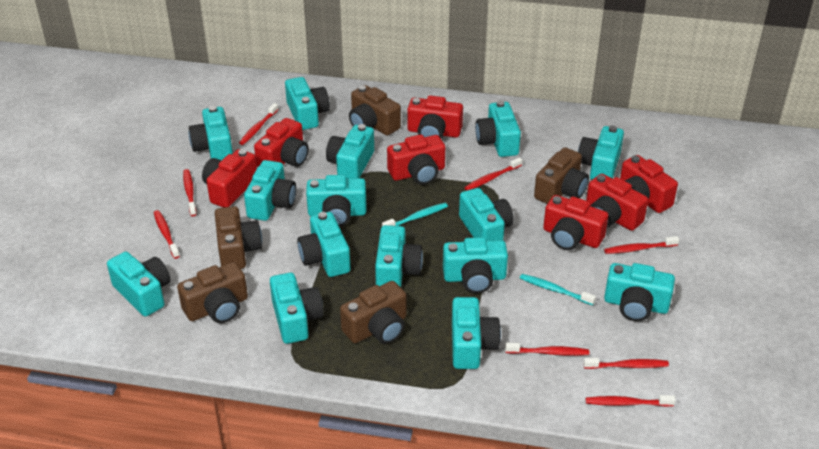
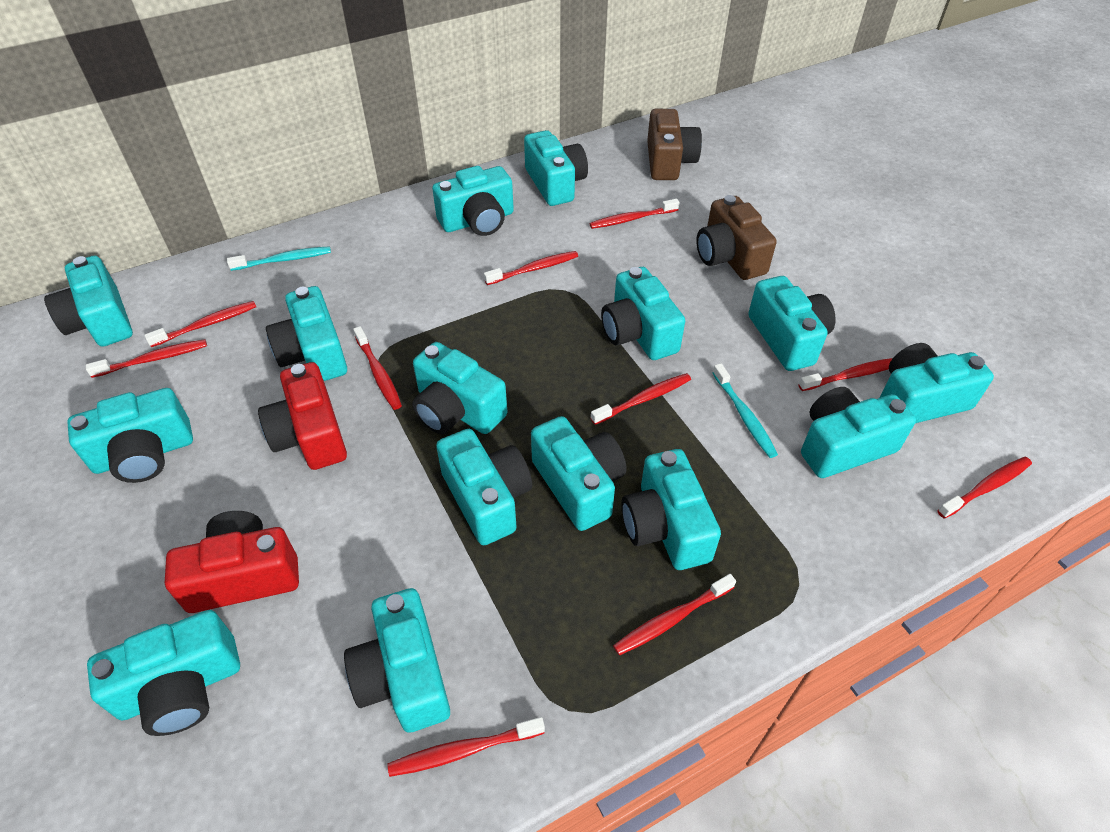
brown camera: [177,262,248,323] [215,206,262,269] [340,281,407,344] [349,85,401,135] [534,147,589,204] = 5 -> [647,109,702,180] [696,195,777,280] = 2
red camera: [202,149,257,208] [254,118,309,168] [387,134,445,185] [407,96,463,139] [543,195,608,250] [586,174,648,231] [620,155,678,213] = 7 -> [165,511,299,613] [258,362,347,470] = 2
red toothbrush: [154,210,180,259] [183,169,197,216] [239,103,279,145] [464,157,522,191] [505,343,589,356] [583,358,669,369] [586,395,676,407] [604,236,679,254] = 8 -> [86,339,207,378] [144,301,256,347] [353,326,402,410] [387,717,545,777] [484,251,578,285] [589,199,680,229] [591,373,691,425] [613,574,736,655] [798,358,893,391] [937,457,1032,518] = 10

